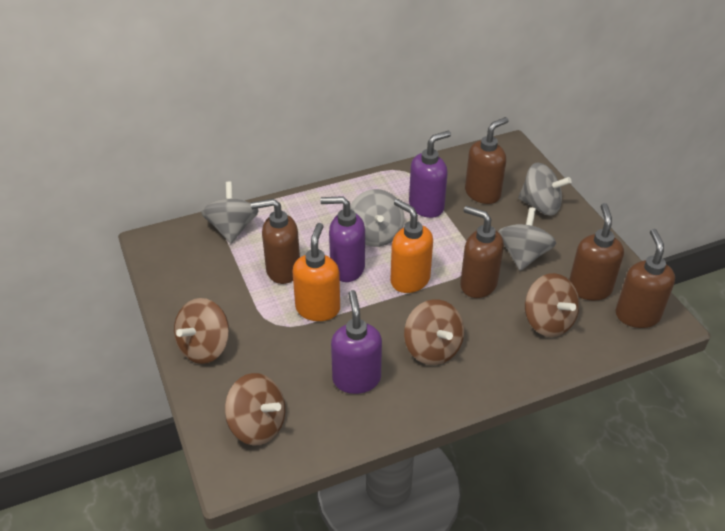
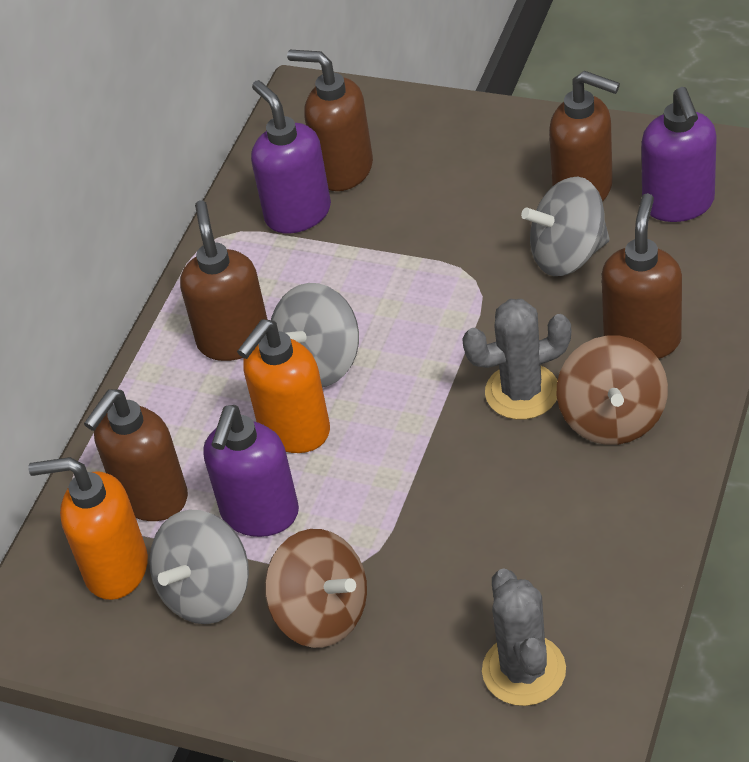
brown spinning top: [174,298,229,364] [225,373,285,445] [404,299,464,365] [525,273,579,337] = 4 -> [265,529,367,648] [557,336,668,445] = 2
grey cactus: none = 0 -> [462,299,571,420] [482,568,566,706] = 2
grey spinning top: [201,182,259,244] [350,189,404,247] [498,207,556,271] [518,163,571,216] = 4 -> [149,510,249,624] [271,283,359,387] [521,177,610,276] = 3

